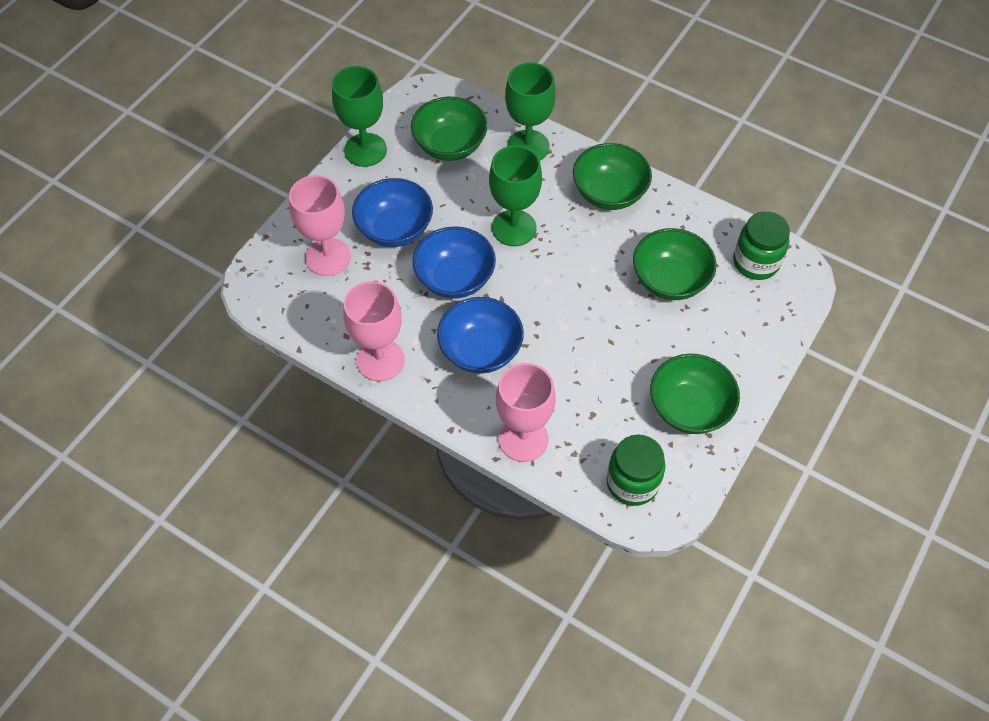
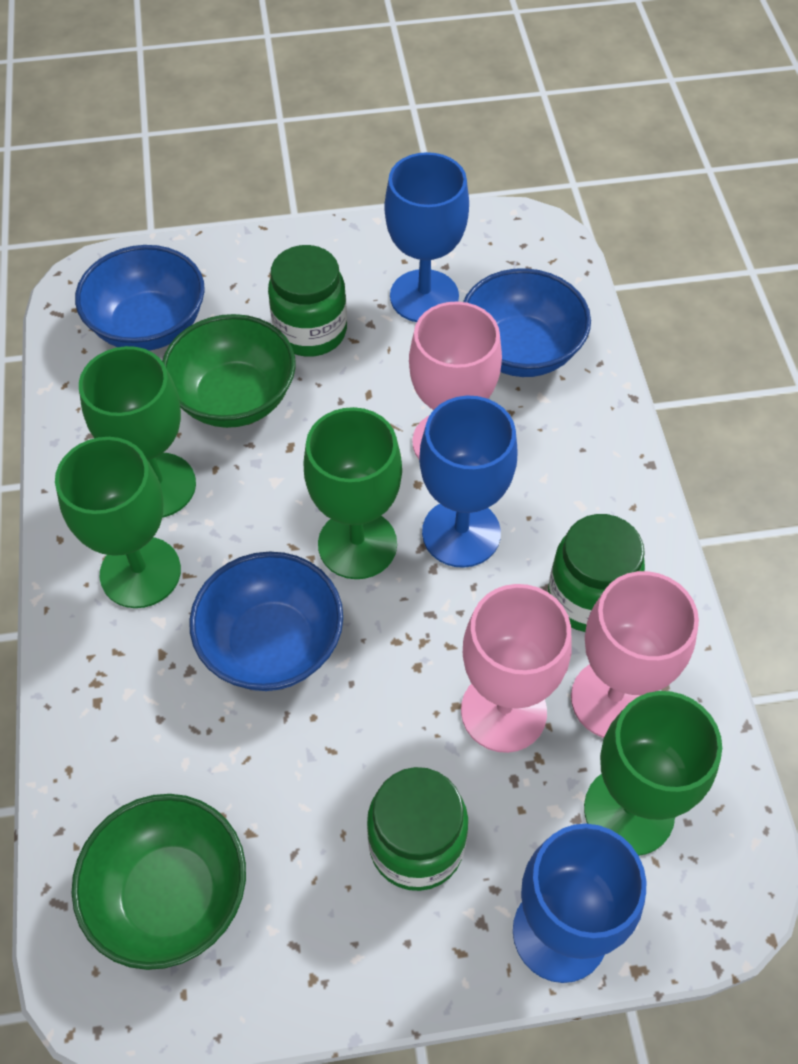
blue goblet: none = 0 -> [385,152,469,322] [419,396,517,568] [513,824,646,983] = 3
green bowl: [411,97,488,161] [573,143,652,210] [633,228,717,300] [650,354,740,434] = 4 -> [72,794,246,970] [162,314,296,428] = 2
green goblet: [332,66,387,167] [489,145,542,246] [505,62,556,160] = 3 -> [55,437,181,608] [79,346,196,518] [303,407,402,579] [584,691,722,856] = 4
green jar: [606,434,665,506] [733,211,790,280] = 2 -> [268,245,347,357] [367,767,468,891] [548,514,645,632] = 3

